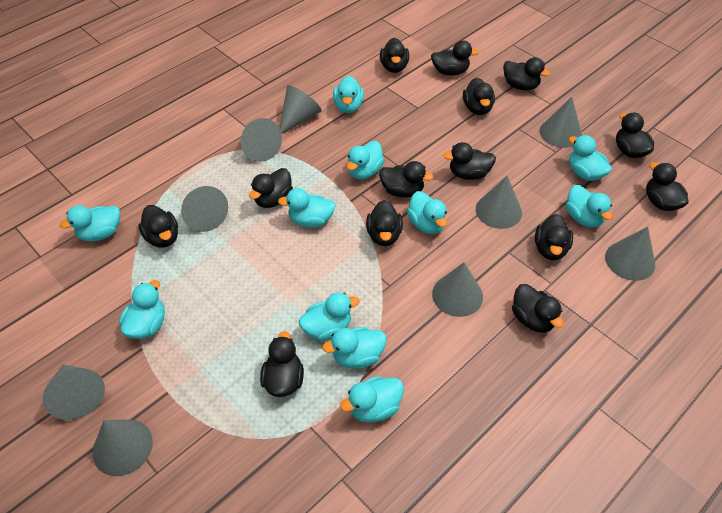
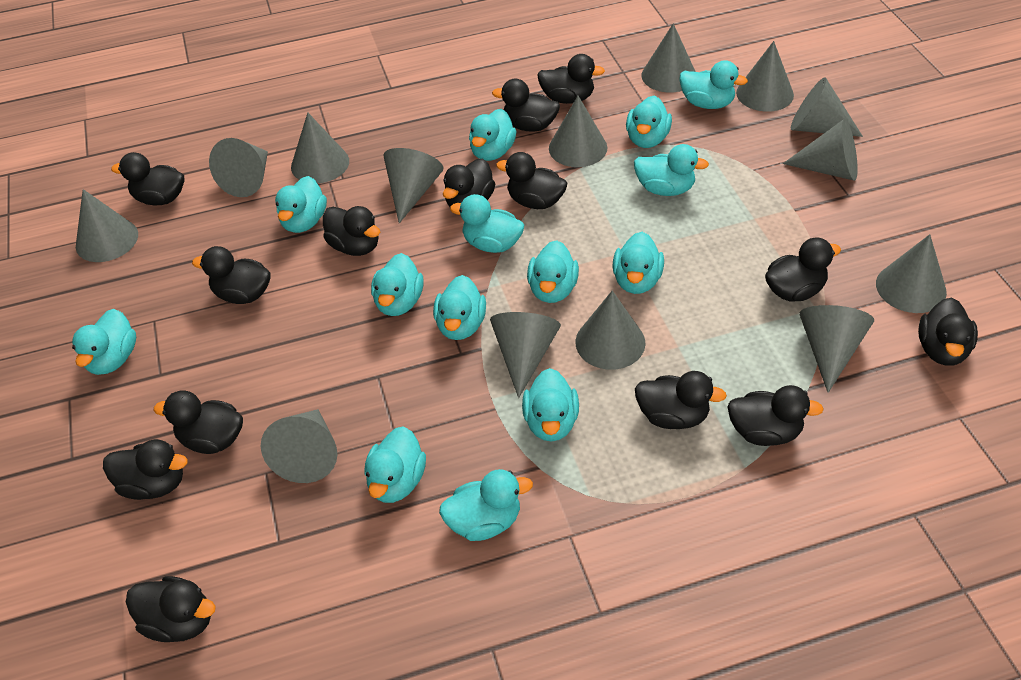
grey cone: [43,365,105,420] [92,419,153,476] [181,186,228,232] [241,118,282,162] [280,86,322,134] [432,262,483,317] [476,176,522,229] [539,97,582,148] [605,227,655,281] = 9 -> [76,189,138,262] [209,138,268,197] [261,409,338,483] [291,113,349,183] [383,148,443,223] [490,312,561,398] [549,96,607,167] [575,290,646,370] [642,23,696,92] [736,41,794,112] [783,119,858,181] [791,77,863,137] [799,305,874,393] [876,234,947,313] = 14
turquoise duck: [60,205,120,242] [119,280,165,339] [278,188,336,227] [299,292,359,341] [322,327,387,368] [333,76,364,113] [340,376,404,423] [347,141,384,179] [407,191,447,234] [566,185,613,227] [569,135,612,181] = 11 -> [72,309,136,375] [275,176,327,233] [364,426,426,503] [371,253,424,316] [433,275,486,340] [439,469,533,541] [450,194,524,253] [469,109,517,161] [522,368,579,442] [527,240,579,303] [612,232,664,294] [626,96,672,148] [634,144,709,196] [679,60,748,109] = 14

